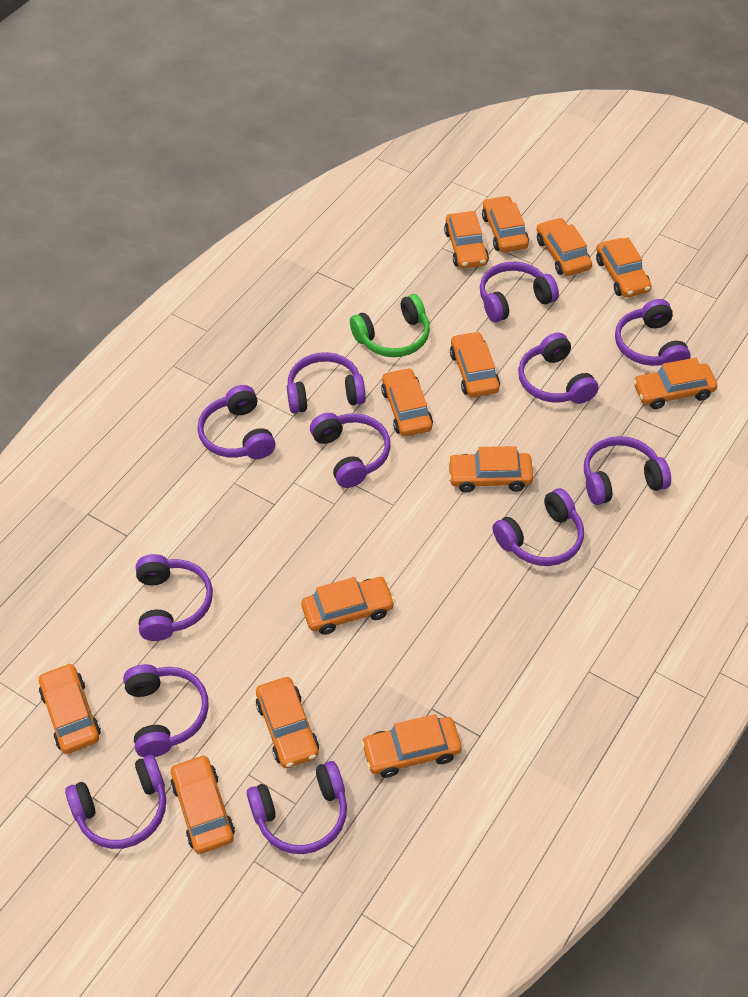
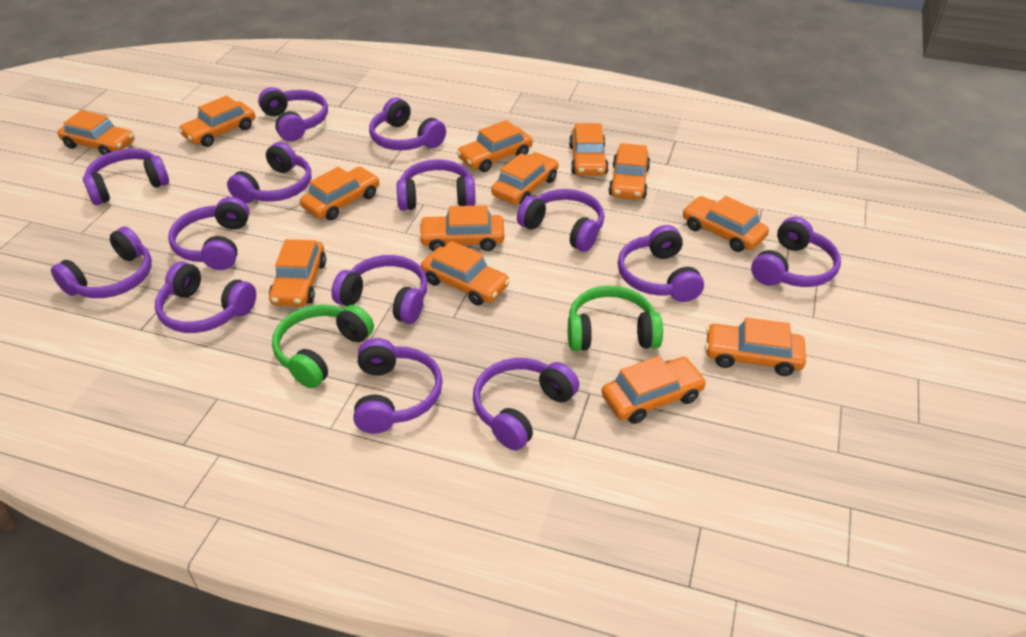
green headphones: [350,294,430,357] = 1 -> [272,304,374,388] [568,285,663,351] = 2
purple headphones: [65,755,166,849] [123,664,209,757] [136,554,213,641] [197,385,276,459] [247,761,347,854] [287,352,366,413] [310,413,390,488] [480,261,559,323] [493,488,584,566] [518,333,599,404] [584,436,671,505] [615,299,691,366] = 12 -> [51,227,152,298] [83,149,169,205] [155,262,256,333] [168,197,249,270] [227,142,311,203] [258,87,328,142] [331,255,428,324] [354,338,443,434] [369,98,446,150] [397,159,476,211] [473,358,579,450] [517,189,604,252] [618,225,704,302] [751,217,841,287] = 14

